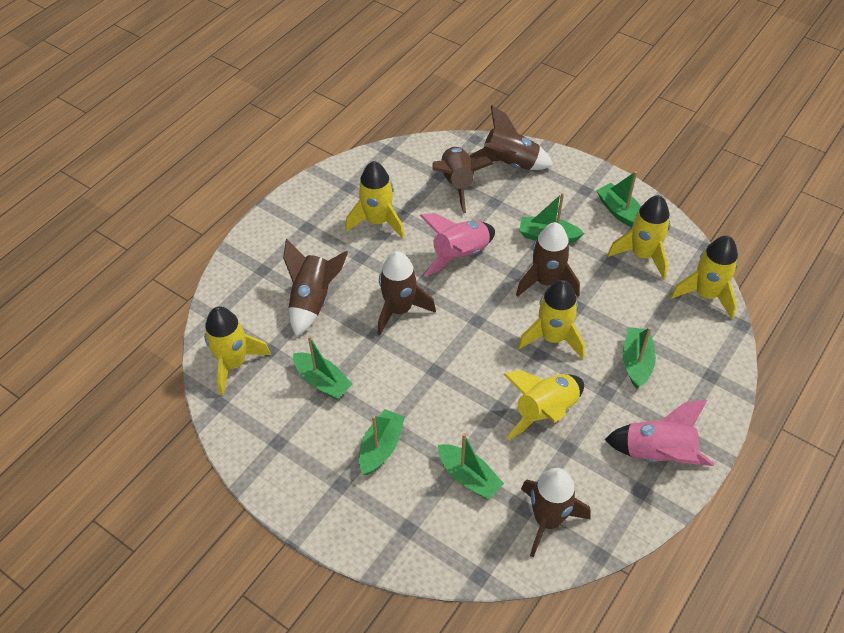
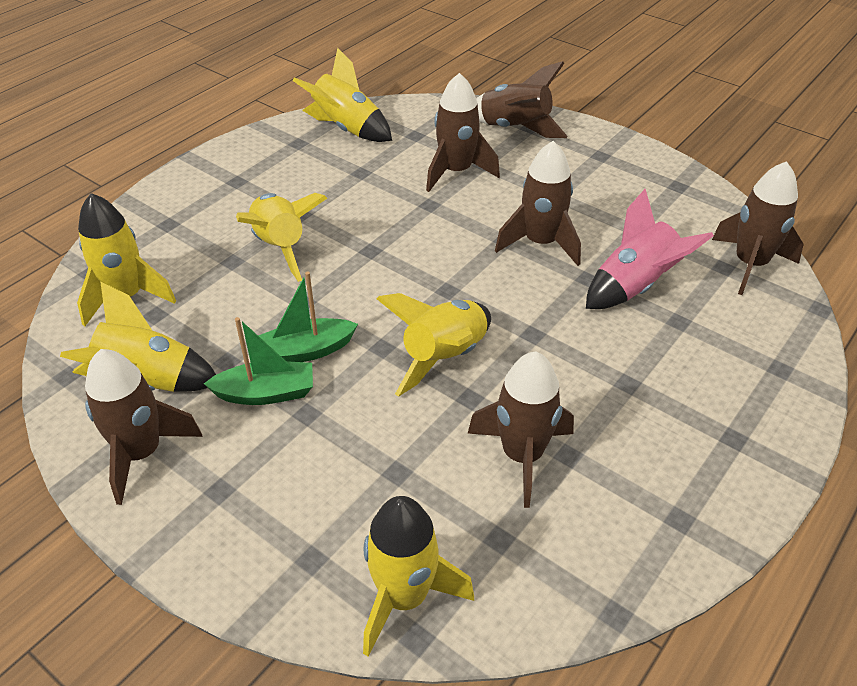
green boat: [293,336,353,400] [359,409,405,475] [438,433,504,500] [519,193,584,243] [596,171,641,227] [623,327,656,389] = 6 -> [204,317,313,405] [258,272,358,362] = 2
pink rocket: [420,213,495,276] [605,400,714,466] = 2 -> [586,189,714,309] = 1

